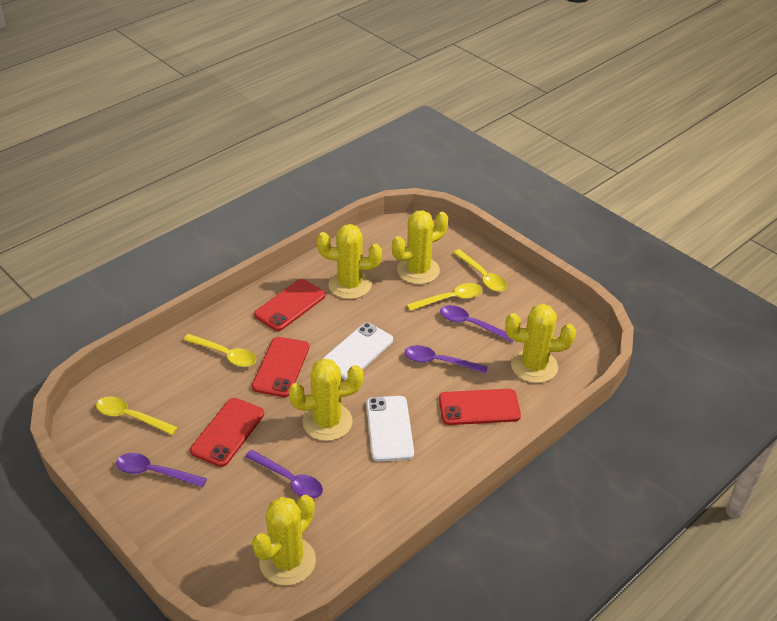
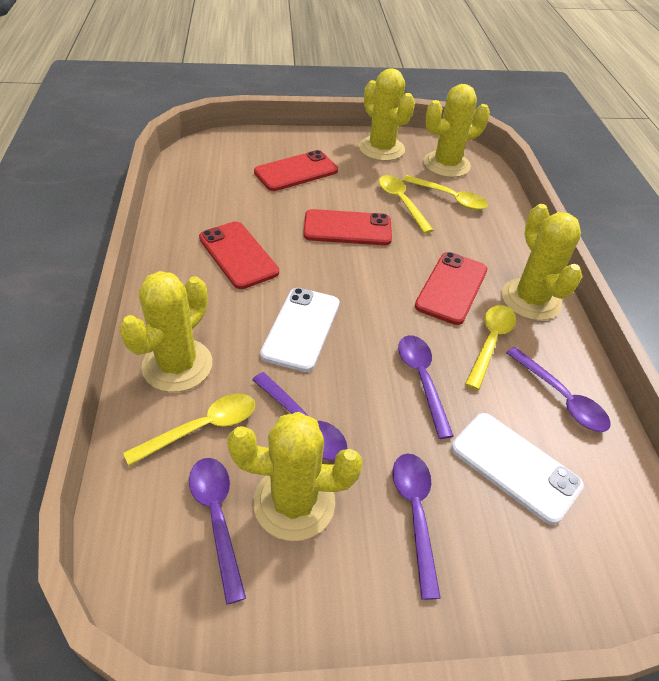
purple spoon: [116,453,207,487] [245,450,323,499] [405,345,488,374] [440,305,514,342] = 4 -> [189,458,246,605] [252,372,347,461] [392,454,441,600] [398,335,454,439] [506,347,611,432] = 5

